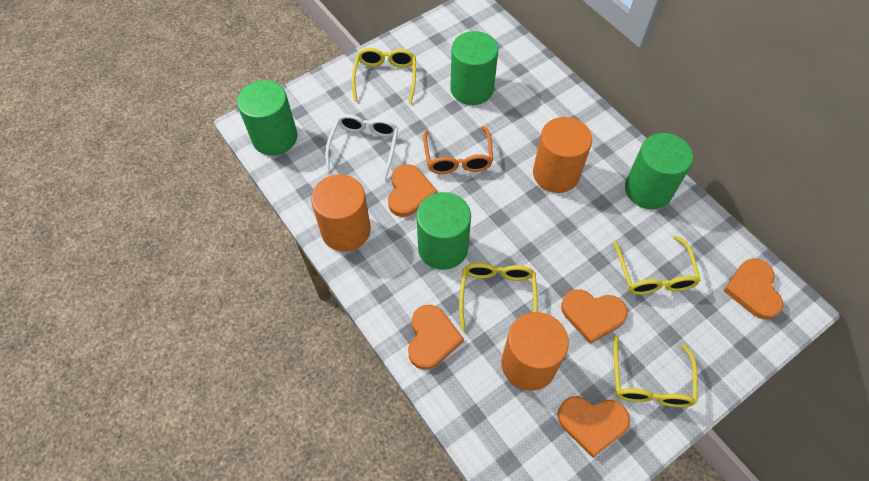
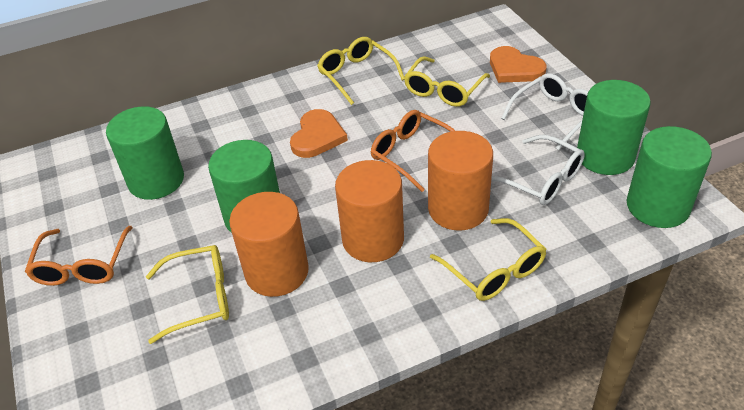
orange glasses: [423,126,493,174] = 1 -> [25,226,133,286] [371,110,455,192] = 2
orange heart: [388,164,437,217] [408,305,464,370] [558,396,630,458] [561,289,628,344] [724,258,783,320] = 5 -> [290,109,348,158] [490,46,546,83] = 2
white glasses: [325,114,398,179] = 1 -> [491,135,585,205] [501,73,588,150] = 2

